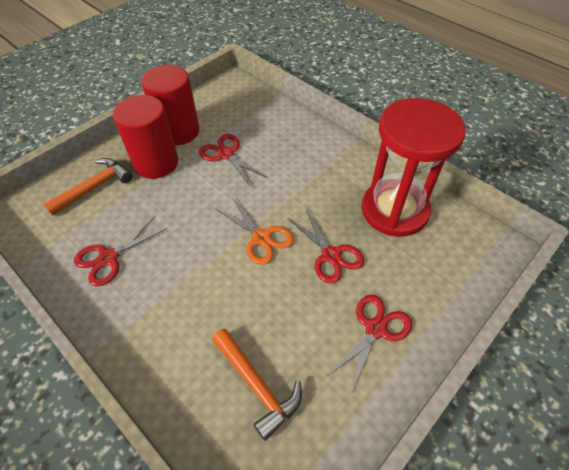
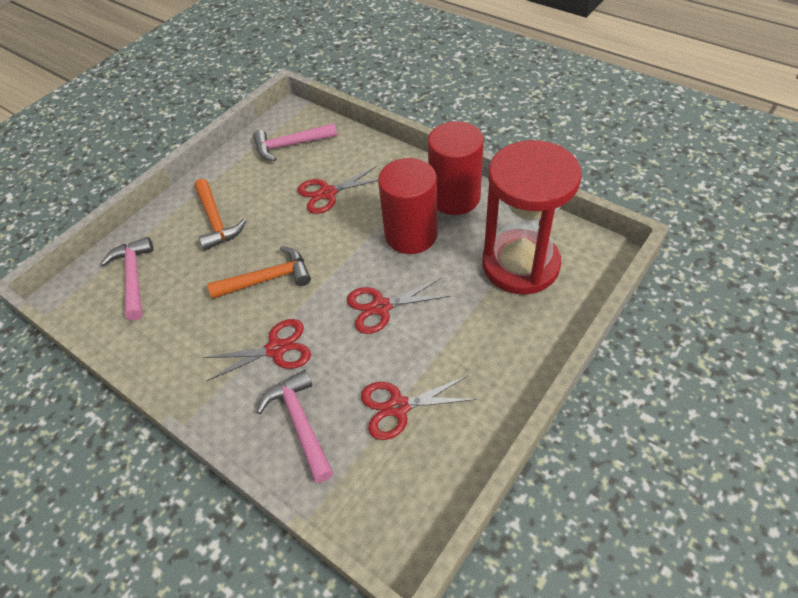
orange scissors: [216,198,294,265] = 1 -> none = 0
pink hammer: none = 0 -> [101,237,154,320] [253,123,337,161] [257,370,333,483] = 3

